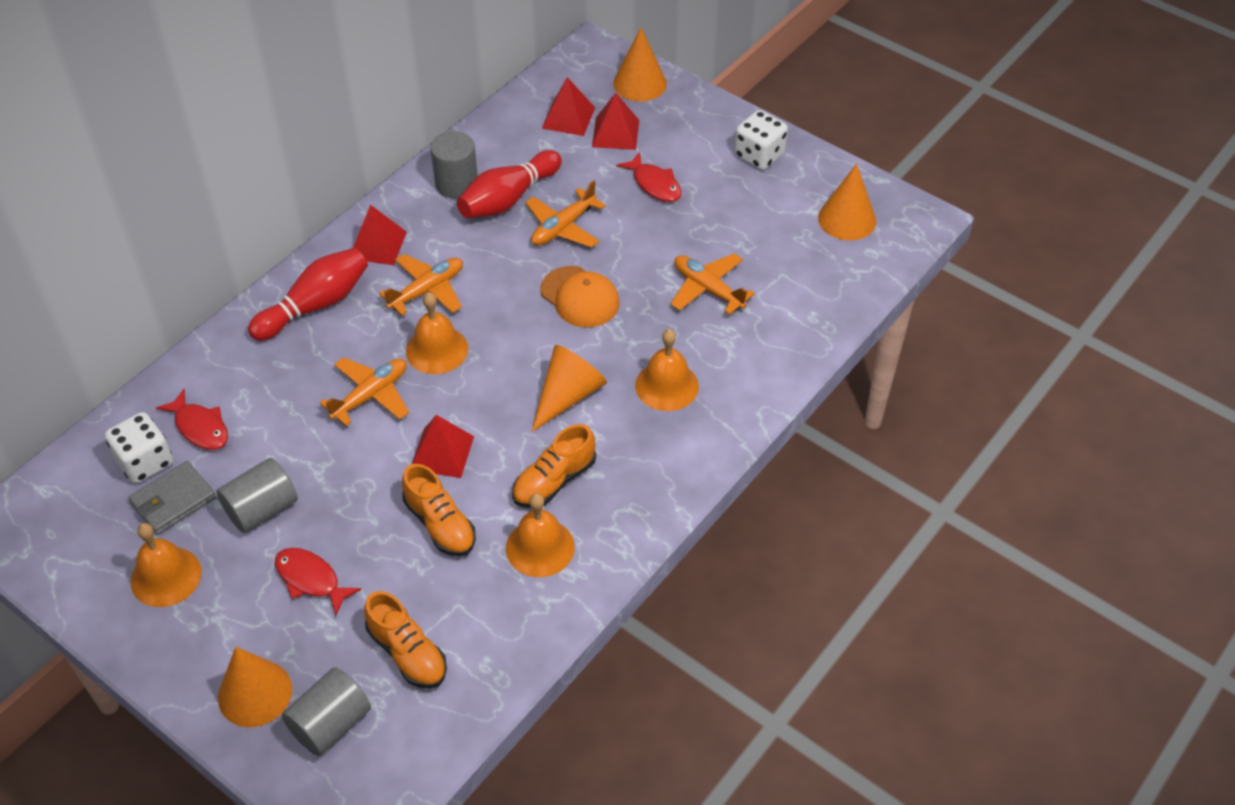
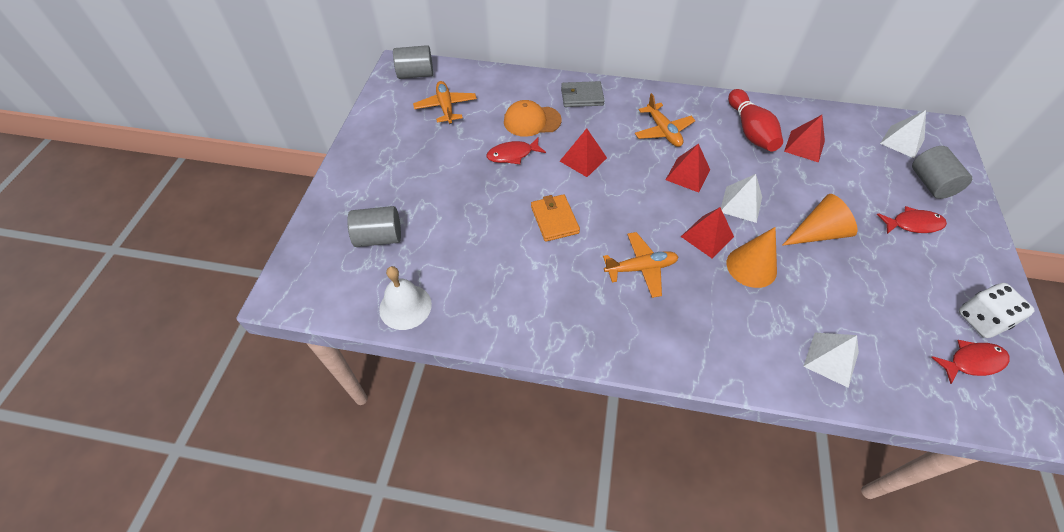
orange bell: [131,523,202,607] [406,292,468,374] [506,493,575,577] [635,329,699,411] = 4 -> none = 0
orange cone: [218,647,292,727] [531,345,607,432] [613,28,667,101] [818,164,876,241] = 4 -> [727,227,777,288] [782,194,857,246] = 2
orange plane: [320,357,409,426] [379,254,463,315] [525,180,606,248] [671,253,755,315] = 4 -> [413,81,477,124] [603,232,678,298] [635,93,696,147] = 3
orange shoe: [364,591,447,689] [402,464,476,556] [512,424,596,508] = 3 -> none = 0
orange wallet: none = 0 -> [531,194,580,242] = 1
red bowling pin: [248,248,368,341] [457,150,562,218] = 2 -> [728,89,783,152] = 1
white bell: none = 0 -> [379,266,432,330] = 1
white dice: [105,412,173,483] [734,110,788,170] = 2 -> [959,283,1034,338] = 1
white pyramid: none = 0 -> [721,174,762,223] [803,332,859,388] [880,110,926,158] = 3

